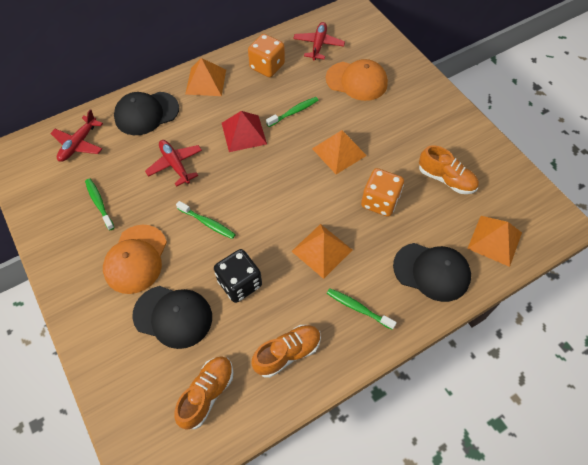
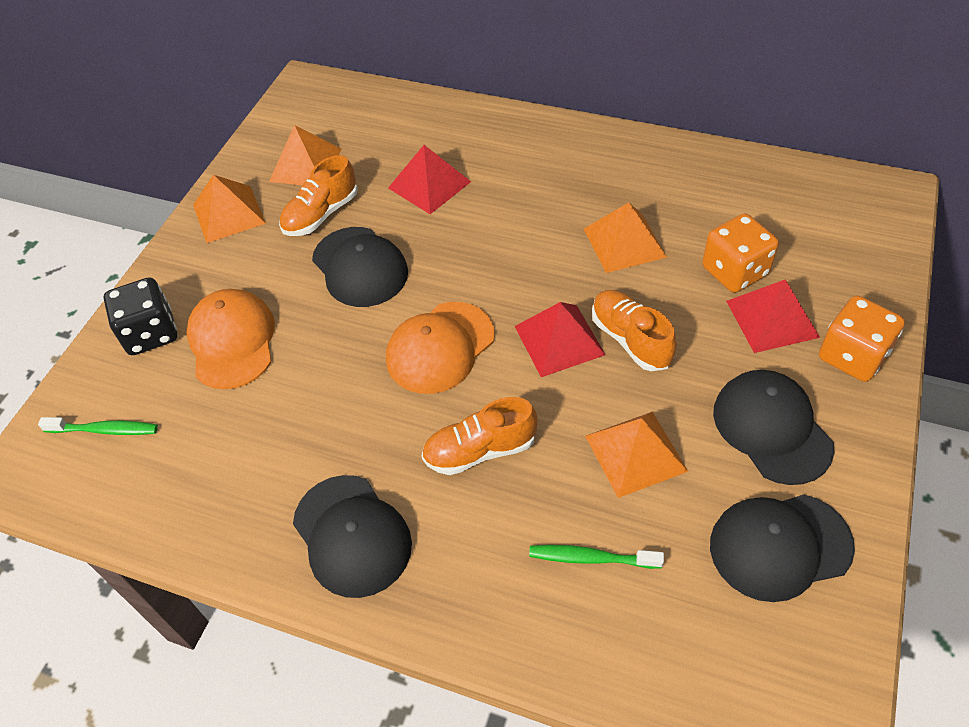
black cap: [114,92,179,135] [132,286,212,349] [393,243,471,302] = 3 -> [293,475,412,598] [312,227,408,307] [710,495,855,602] [713,370,835,485] = 4
green toothbrush: [85,178,115,231] [176,201,236,239] [266,97,319,127] [327,288,397,330] = 4 -> [38,417,158,435] [529,545,664,569] = 2
red plane: [50,109,103,162] [145,140,202,187] [293,22,345,60] = 3 -> none = 0
red pyramid: [222,111,267,152] = 1 -> [388,145,471,214] [515,302,606,377] [726,279,820,353] = 3

